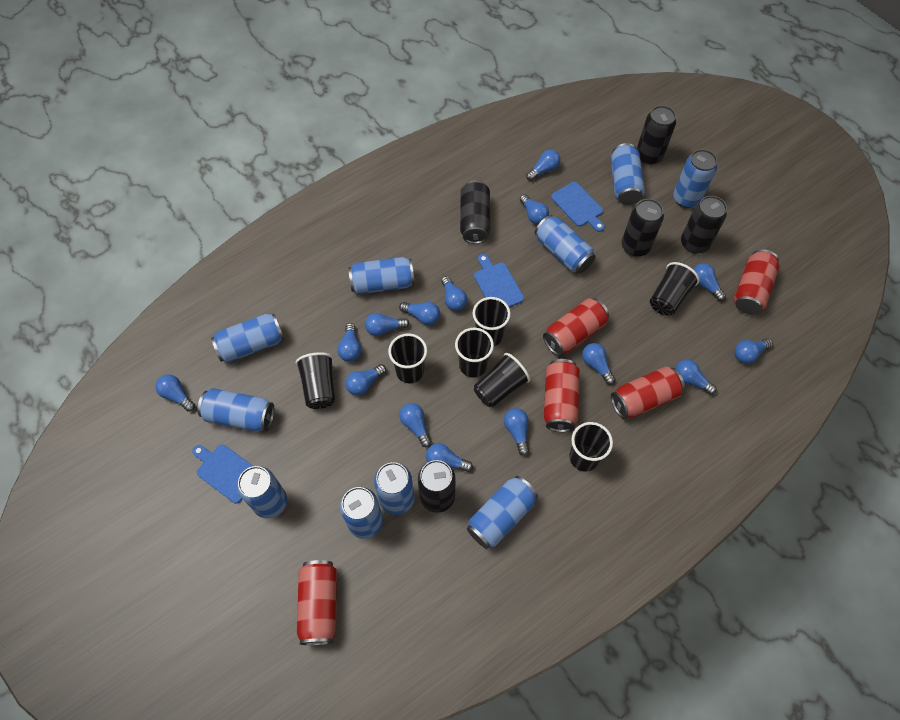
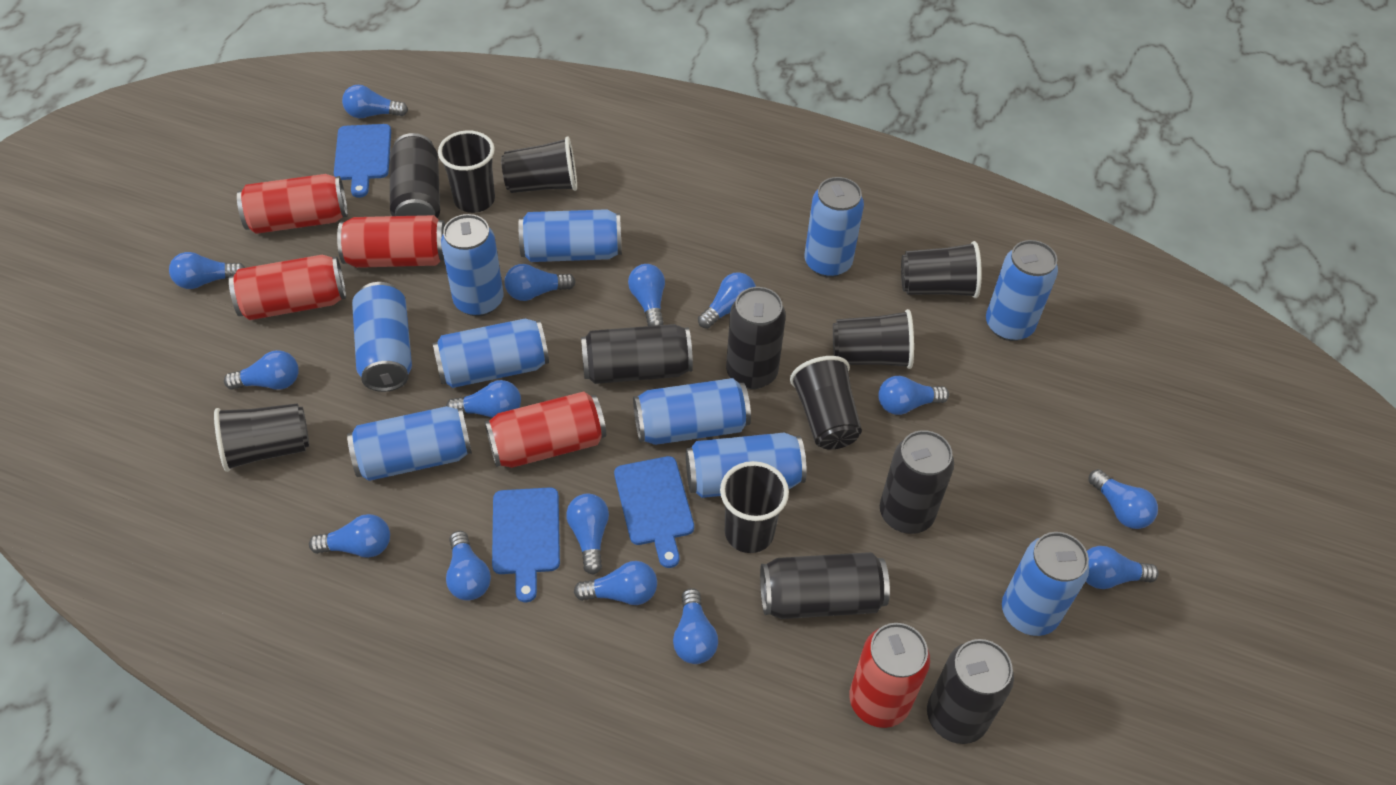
black can: [418,460,455,513] [460,180,490,244] [622,199,664,257] [637,106,676,165] [681,196,727,254] = 5 -> [390,133,440,218] [581,324,693,384] [726,287,786,389] [760,552,890,619] [880,430,954,534] [927,639,1014,744] = 6

